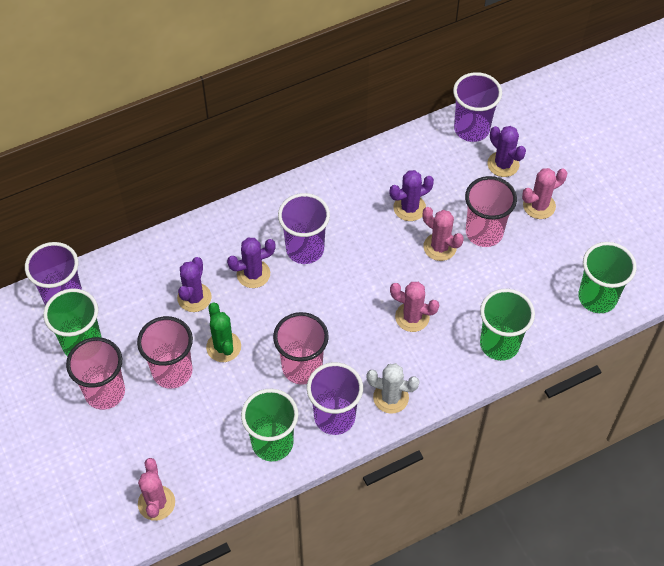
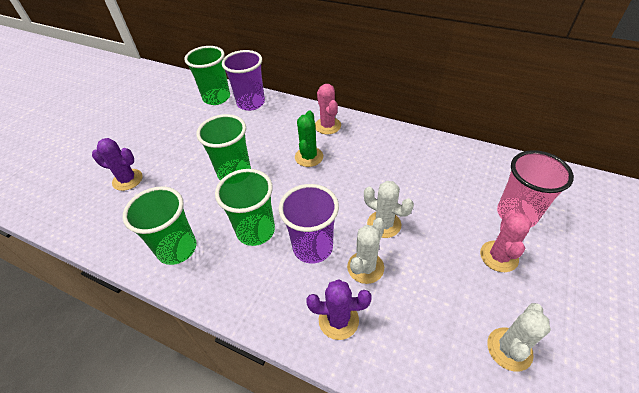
pink cactus: [138,458,175,521] [390,282,439,332] [423,207,464,261] [522,168,567,219] = 4 -> [315,84,341,134] [480,210,532,272] = 2
pink cup: [66,337,125,410] [137,316,193,389] [273,312,329,385] [465,176,517,247] = 4 -> [497,150,574,227] = 1
purple cactus: [177,257,212,312] [227,238,276,288] [389,170,434,221] [487,126,526,177] = 4 -> [92,138,143,191] [306,279,372,340] = 2
purple cup: [25,242,82,305] [278,193,330,264] [307,362,363,435] [453,72,502,142] = 4 -> [222,50,265,111] [279,184,339,264] = 2
white cactus: [367,363,419,414] = 1 -> [347,218,385,284] [364,181,414,238] [487,303,551,372] = 3

